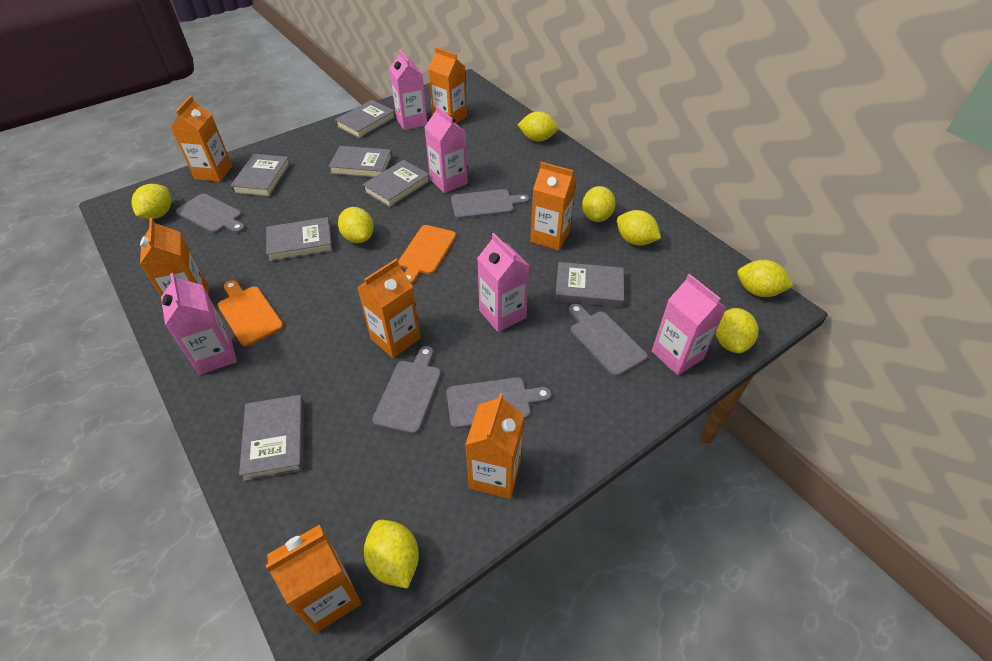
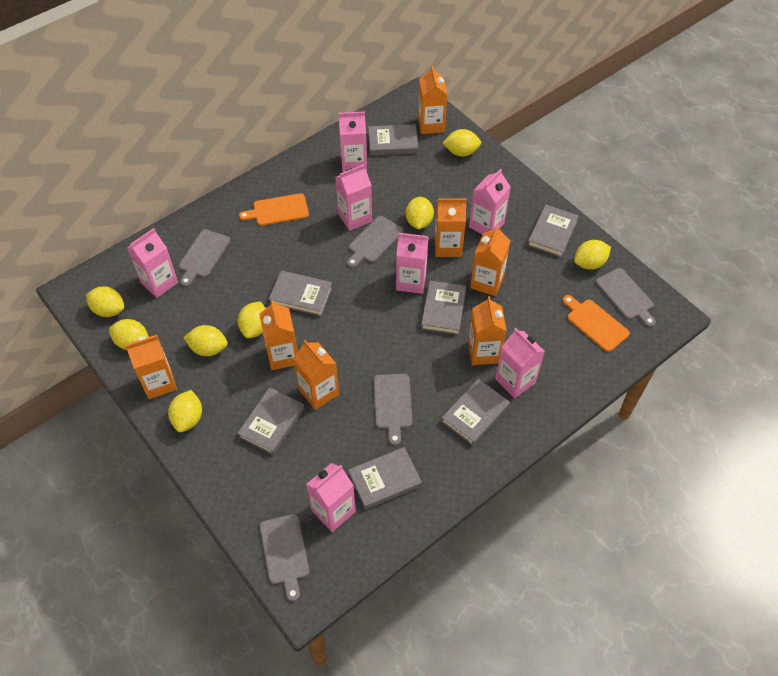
pink carton: [161,273,237,375] [389,49,427,130] [424,105,468,193] [477,233,530,332] [652,274,726,375] = 5 -> [127,228,178,298] [306,463,356,532] [335,164,372,231] [339,111,367,172] [396,233,428,294] [469,169,511,235] [495,328,545,398] = 7

